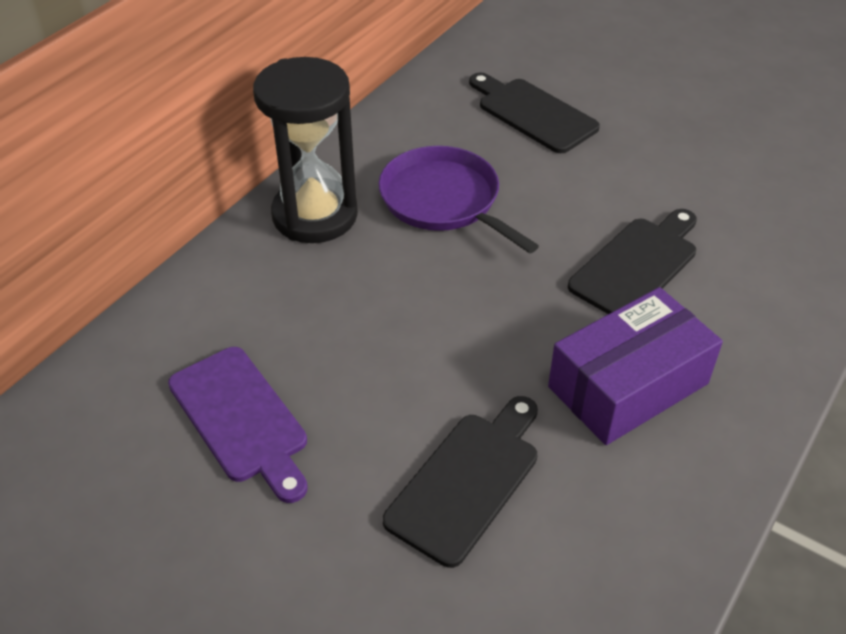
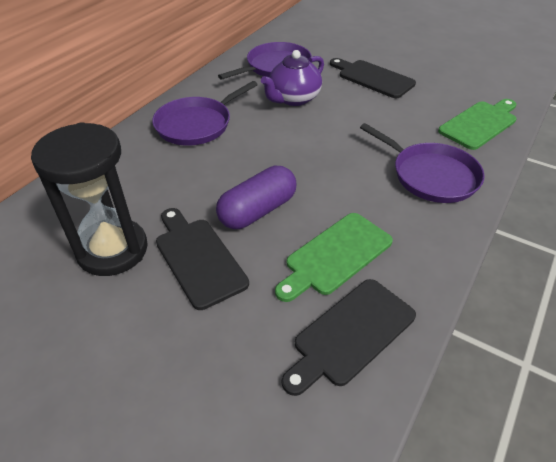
green cutting board: none = 0 -> [275,213,393,302] [438,99,516,150] = 2
purple box: [548,287,723,445] = 1 -> none = 0
purple capsule: none = 0 -> [216,166,296,229] = 1
purple cutting board: [168,347,308,503] = 1 -> none = 0
purple pan: [378,146,539,254] = 1 -> [152,81,258,146] [218,42,312,80] [360,123,485,203] = 3
purple teapot: none = 0 -> [261,50,324,106] = 1

